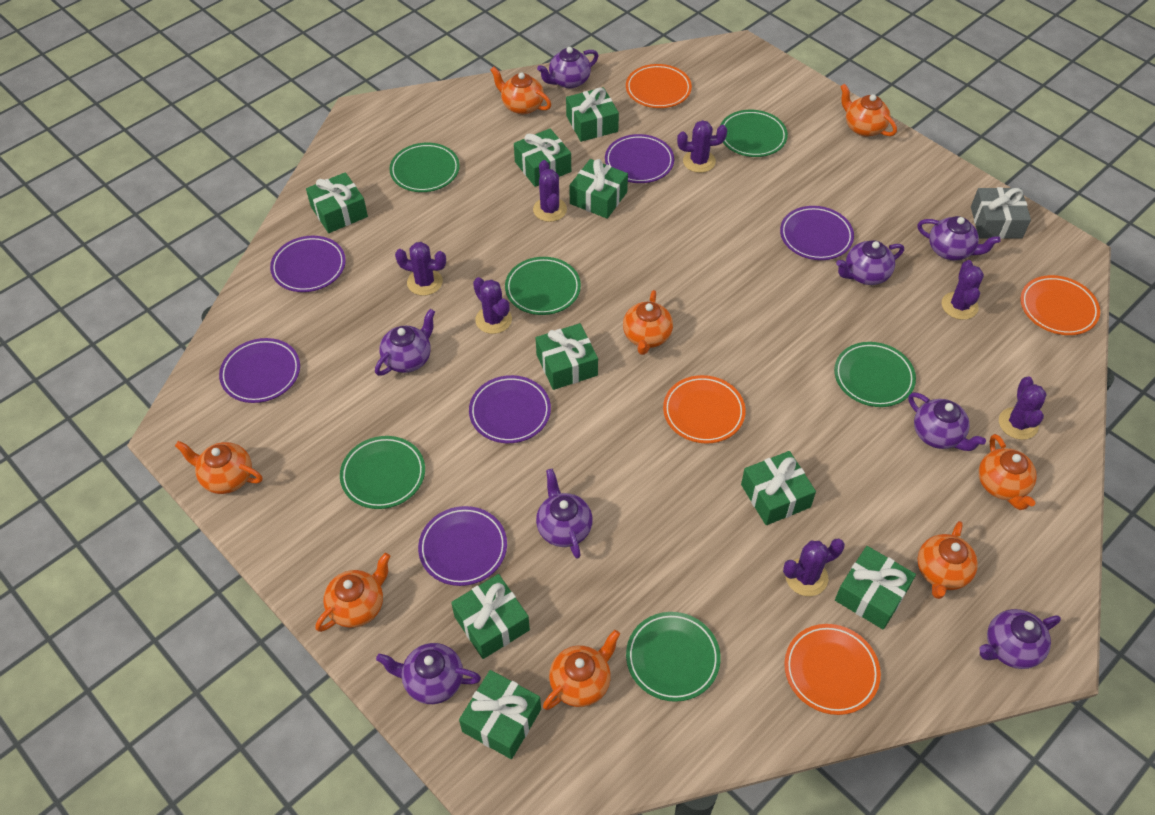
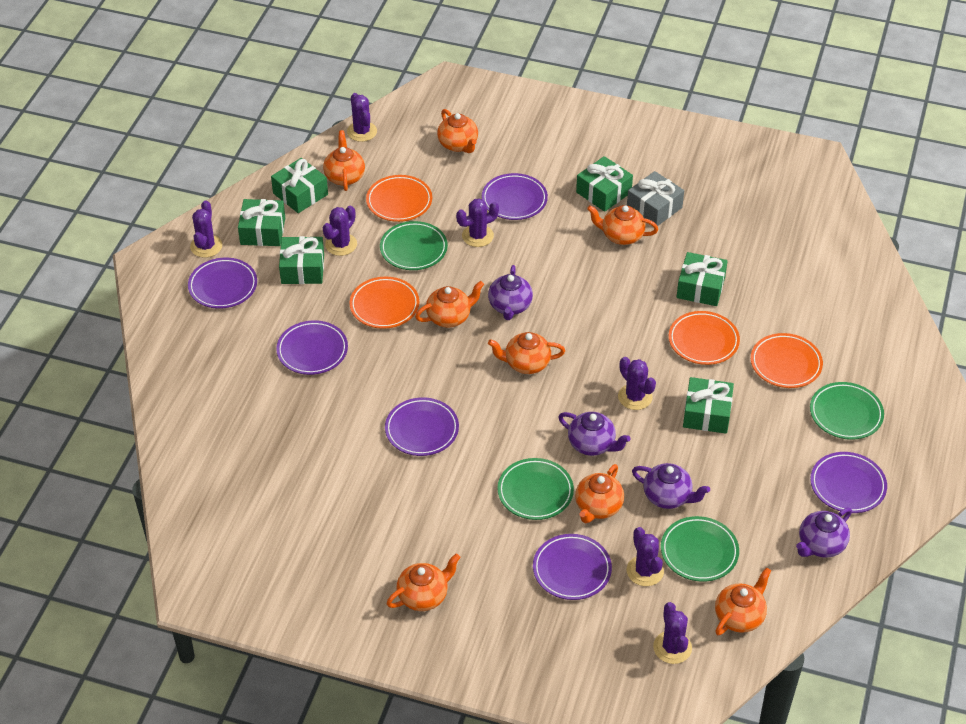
green gift: [306,172,368,233] [451,574,530,659] [459,670,541,759] [514,128,571,187] [536,323,598,390] [566,87,619,142] [569,159,628,219] [741,451,816,525] [835,546,916,630] = 9 -> [238,199,285,246] [271,158,328,213] [279,236,324,284] [576,156,633,212] [677,252,728,306] [683,377,734,434] = 6
green plate: [340,436,425,509] [389,143,460,192] [505,257,581,315] [626,612,721,702] [720,110,788,157] [834,342,916,407] = 6 -> [380,221,448,270] [498,458,574,520] [661,516,739,582] [810,382,884,440] = 4
purple teapot: [375,309,435,376] [376,643,481,704] [536,469,593,559] [537,47,599,88] [836,240,904,285] [909,392,986,451] [917,216,1001,261] [979,609,1061,669] = 8 -> [488,265,533,320] [559,412,631,456] [632,463,710,509] [796,508,852,558] = 4

